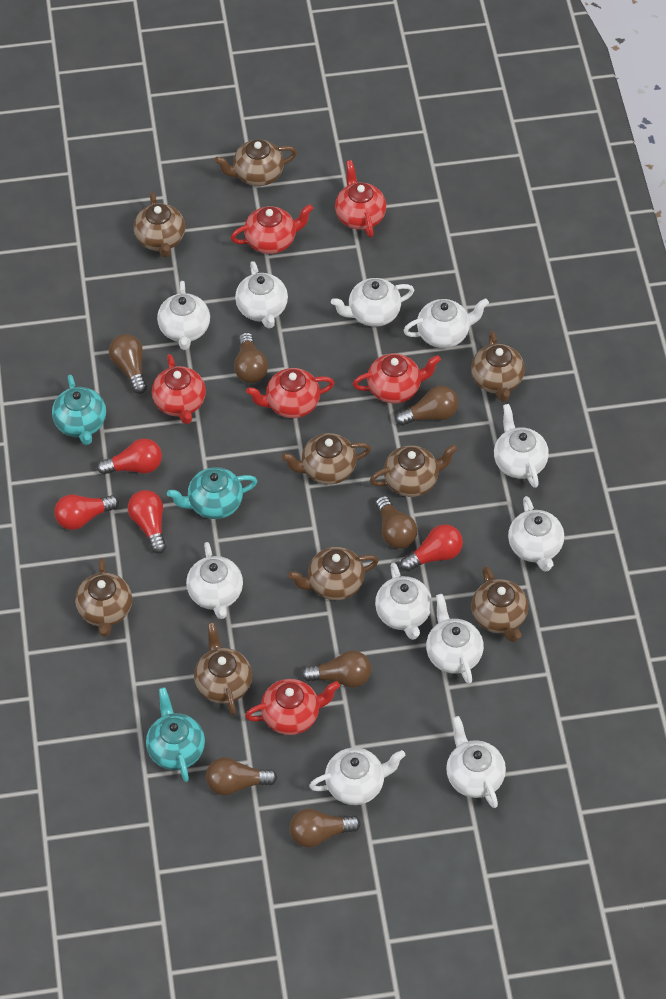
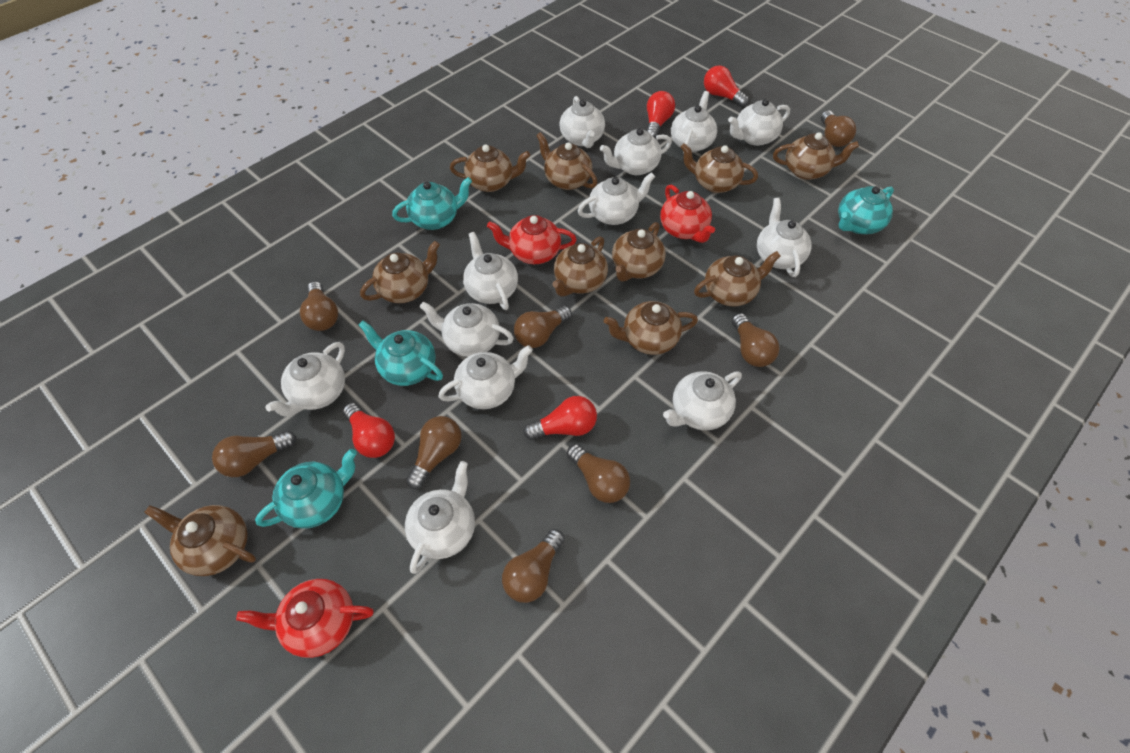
brown light bulb: [109,334,147,394] [206,757,278,795] [234,332,268,383] [290,809,361,847] [302,651,371,688] [376,496,417,549] [396,386,458,426] = 7 -> [212,431,296,477] [300,281,338,331] [406,416,462,489] [502,529,565,603] [514,306,572,348] [567,444,630,503] [732,313,780,367] [821,110,856,147] = 8
brown teapot: [75,558,132,637] [134,192,185,258] [194,622,252,715] [214,140,297,186] [281,433,371,485] [288,547,379,600] [370,444,458,497] [471,331,525,402] [471,566,528,642] = 9 -> [144,505,256,576] [360,241,440,303] [450,144,530,192] [536,132,597,190] [552,237,608,297] [604,301,698,355] [612,222,666,282] [680,143,758,193] [694,251,780,307] [773,132,859,180] = 10
red teapot: [152,354,206,424] [231,204,313,254] [245,679,340,735] [246,368,334,418] [335,160,386,237] [353,353,441,404] = 6 -> [236,579,374,658] [487,215,577,264] [660,185,715,243] = 3
turquoise teapot: [52,374,106,445] [146,687,205,782] [167,467,257,519] = 3 -> [255,449,357,529] [359,320,443,386] [392,177,472,230] [838,186,894,234] = 4
white teapot: [157,281,210,350] [186,542,243,619] [235,261,288,328] [309,748,405,805] [331,278,414,327] [375,562,432,640] [403,298,489,348] [426,594,484,684] [446,716,506,808] [494,404,549,488] [508,496,564,572] = 11 -> [265,342,345,417] [405,461,475,574] [420,302,514,357] [438,345,533,409] [463,232,518,310] [559,96,605,148] [578,172,655,225] [600,128,672,175] [663,371,742,430] [671,91,717,154] [728,99,790,146] [757,198,812,277] = 12

